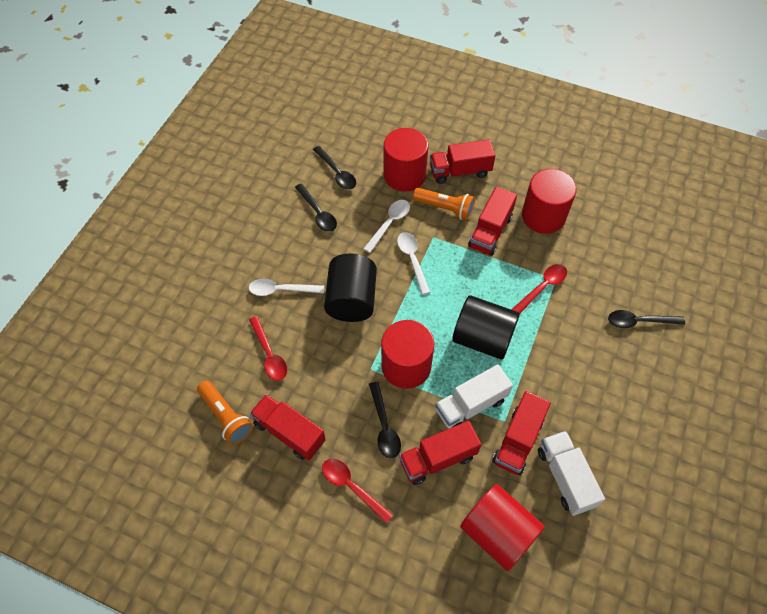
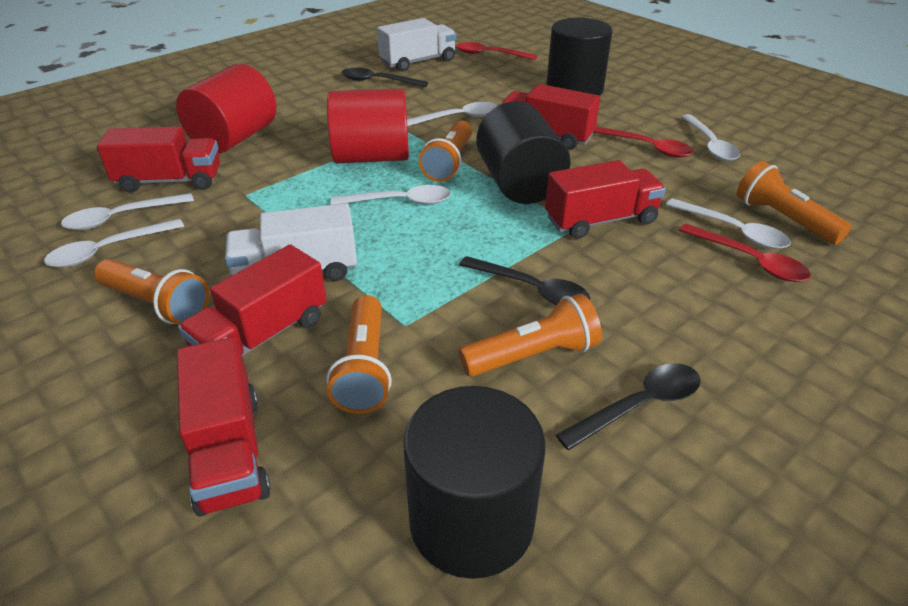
black cylinder: [324,253,377,322] [452,295,520,360] = 2 -> [403,386,546,579] [476,101,571,204] [546,18,612,96] = 3
black spoon: [295,183,337,232] [313,146,356,189] [369,382,401,458] [608,310,685,328] = 4 -> [342,68,428,87] [459,256,590,305] [556,363,701,450] = 3
orange flashlight: [197,381,253,445] [413,188,475,220] = 2 -> [94,259,209,325] [327,295,392,414] [419,120,472,182] [459,293,602,376] [737,161,851,245] = 5
red cylinder: [381,320,434,389] [384,128,428,192] [460,484,545,571] [522,169,577,234] = 4 -> [176,64,276,154] [327,88,409,163] = 2
white spoon: [249,278,324,296] [363,200,410,253] [397,232,430,295] = 3 -> [44,219,184,268] [61,193,194,230] [331,185,451,205] [407,102,497,126] [666,198,791,249] [681,114,740,161] = 6

